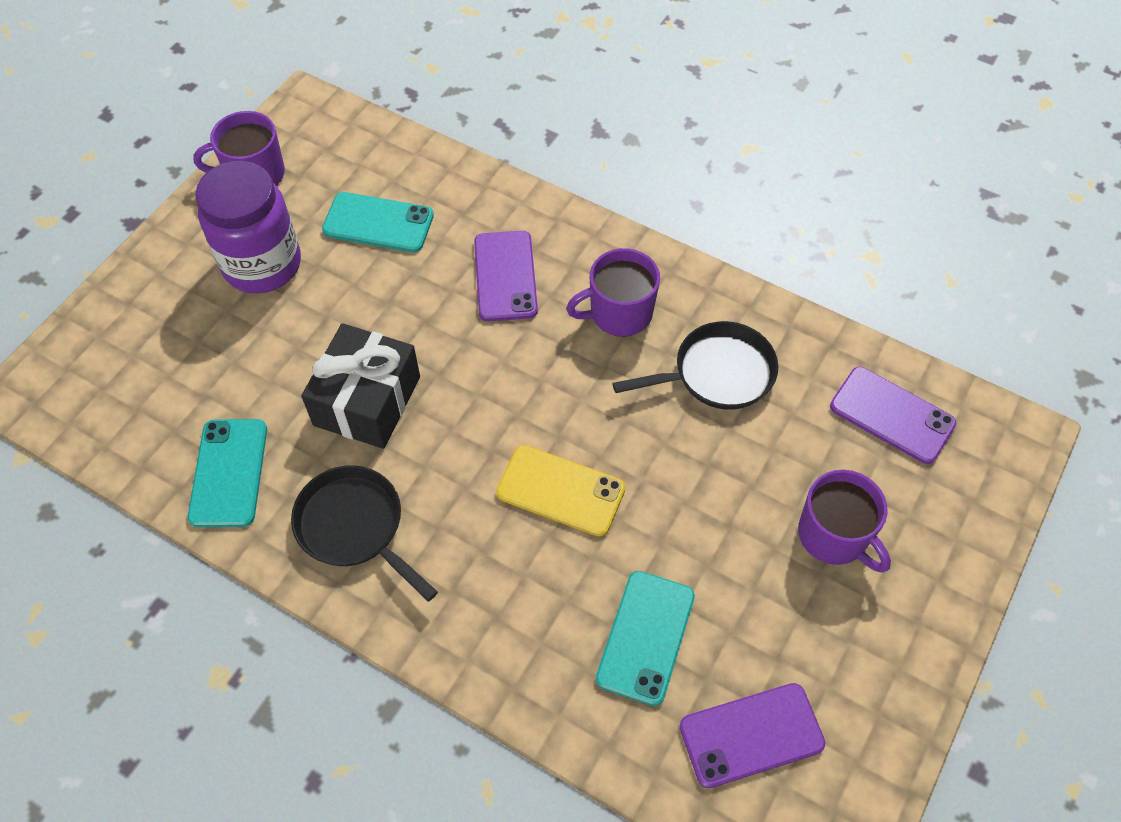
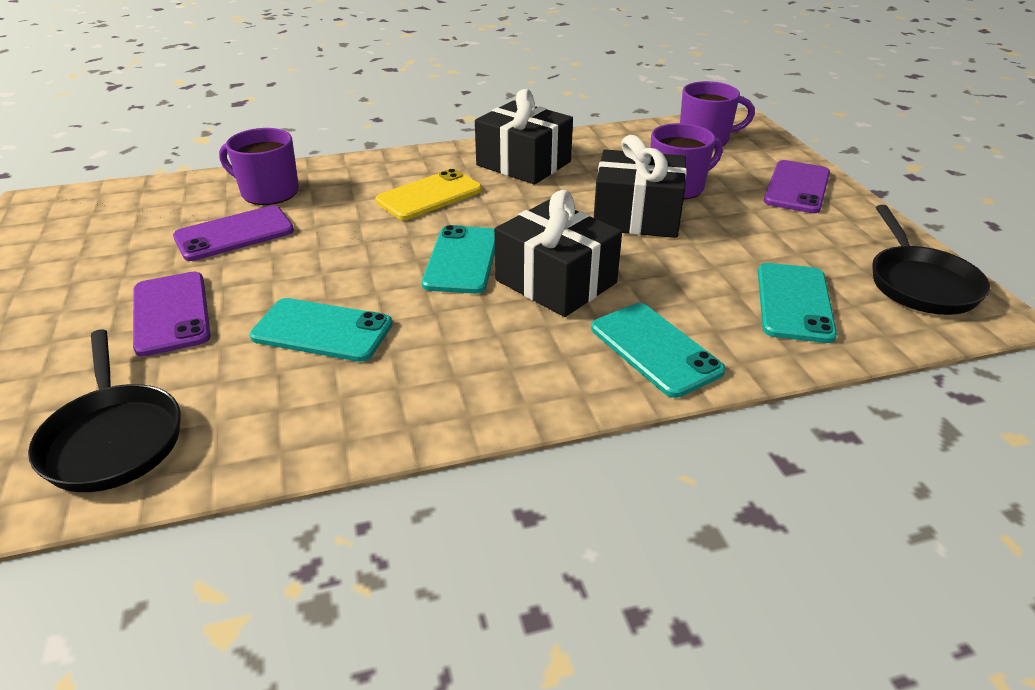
black gift: [301,323,420,449] = 1 -> [475,89,573,184] [494,190,622,317] [594,135,687,238] = 3
purple jar: [195,161,301,294] = 1 -> none = 0
turquoise phone: [188,419,267,527] [322,192,434,252] [596,571,695,706] = 3 -> [250,298,392,362] [422,225,495,294] [591,303,725,398] [758,263,837,343] = 4

